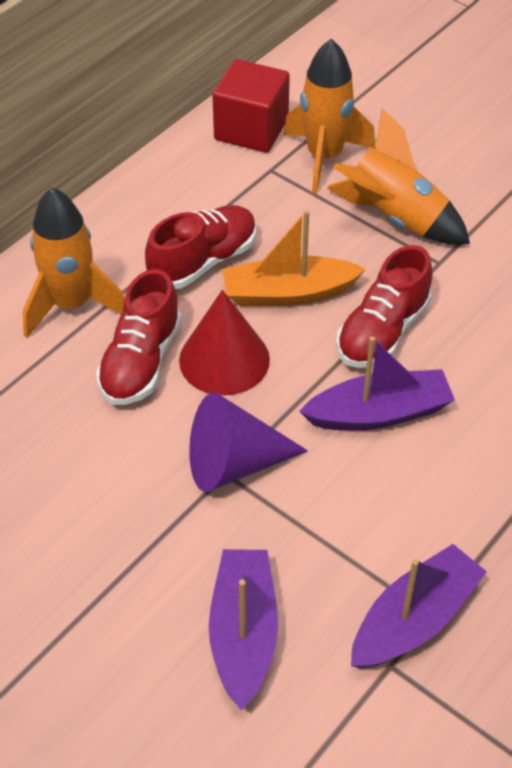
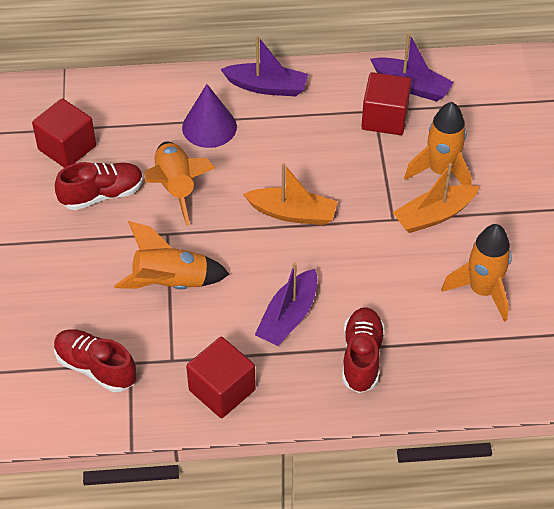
orange boat: [222,210,366,306] = 1 -> [243,163,338,225] [393,163,479,233] = 2
orange rocket: [22,187,125,338] [283,39,375,194] [327,108,470,245] = 3 -> [114,221,229,289] [144,142,215,226] [404,102,472,185] [441,224,512,322] = 4
red cone: [179,290,270,396] = 1 -> none = 0
red cube: [213,59,290,153] = 1 -> [32,98,96,168] [186,337,256,418] [361,72,411,135] = 3

